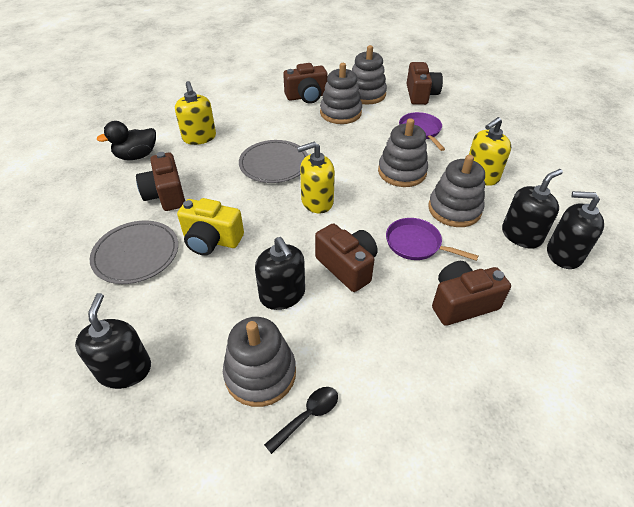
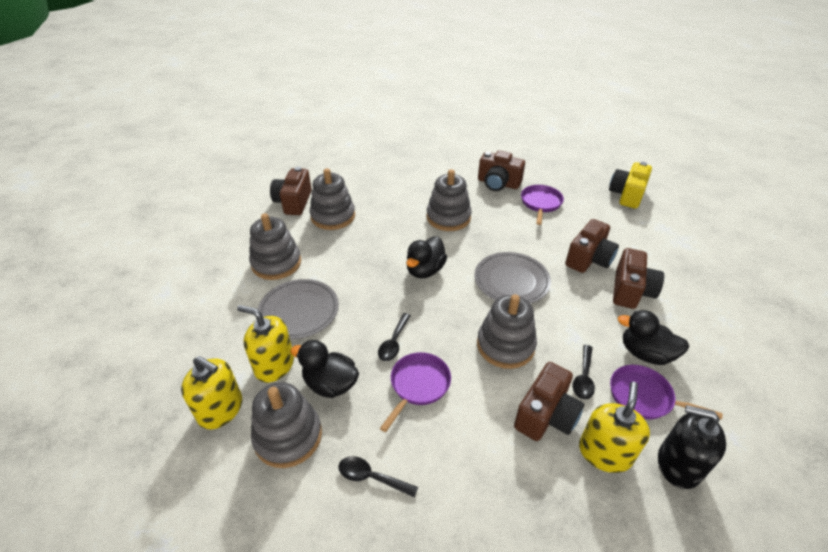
black duck: [96,121,156,160] = 1 -> [290,340,359,398] [406,236,447,278] [618,310,689,365] = 3
black soap dispenser: [75,293,151,389] [255,237,305,310] [502,169,563,249] [547,191,604,269] = 4 -> [658,405,726,489] = 1
black spoon: [264,387,338,454] = 1 -> [338,456,418,498] [378,313,411,361] [573,345,595,400] = 3
purple pan: [386,218,478,261] [399,112,445,151] = 2 -> [380,352,451,432] [521,185,564,225] [610,365,723,420] = 3

